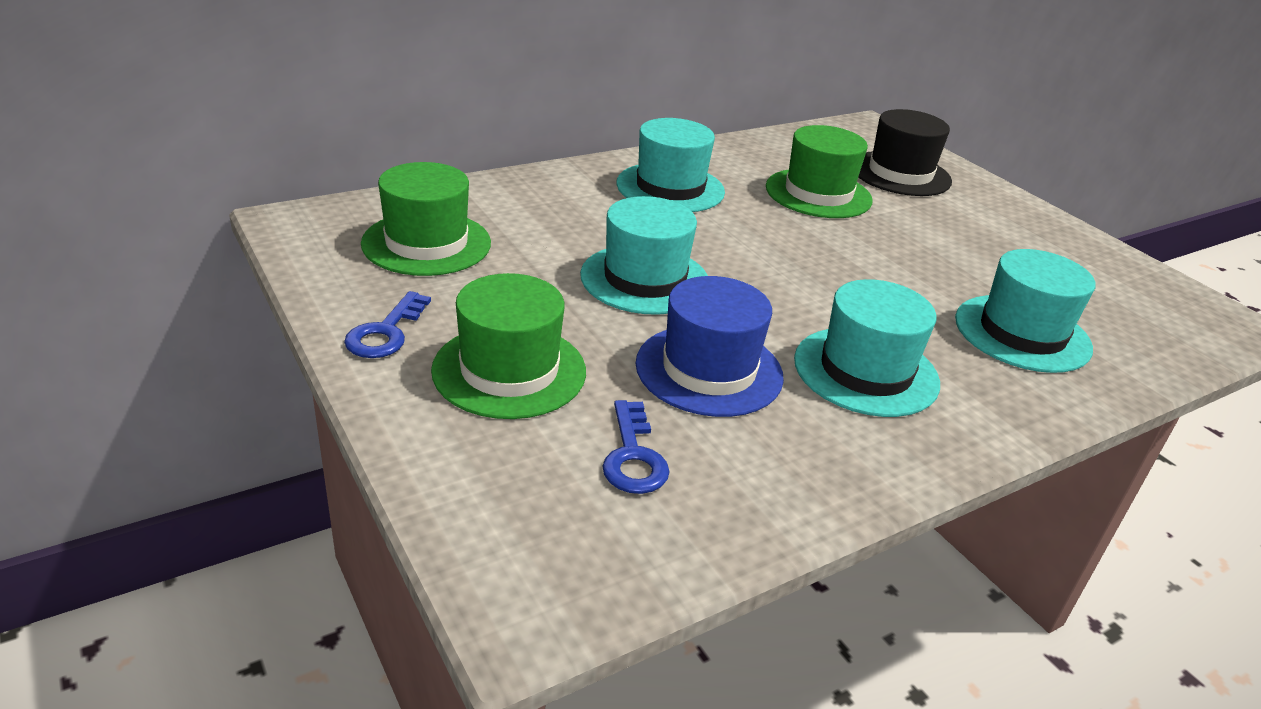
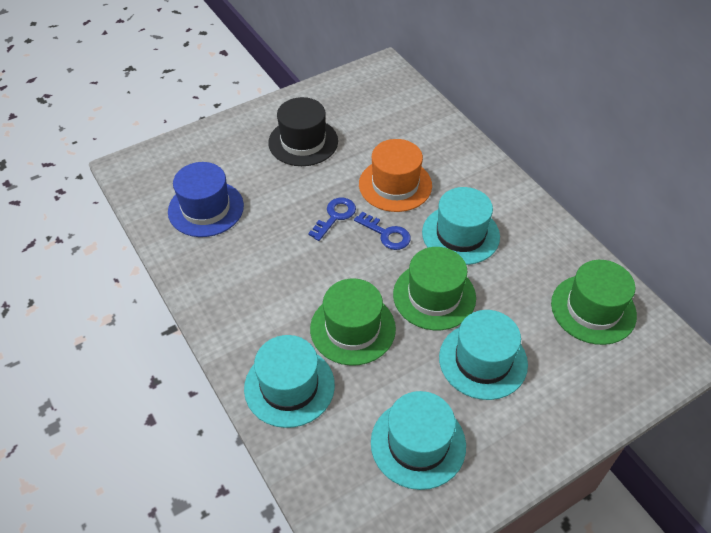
orange hat: none = 0 -> [359,139,432,212] = 1

